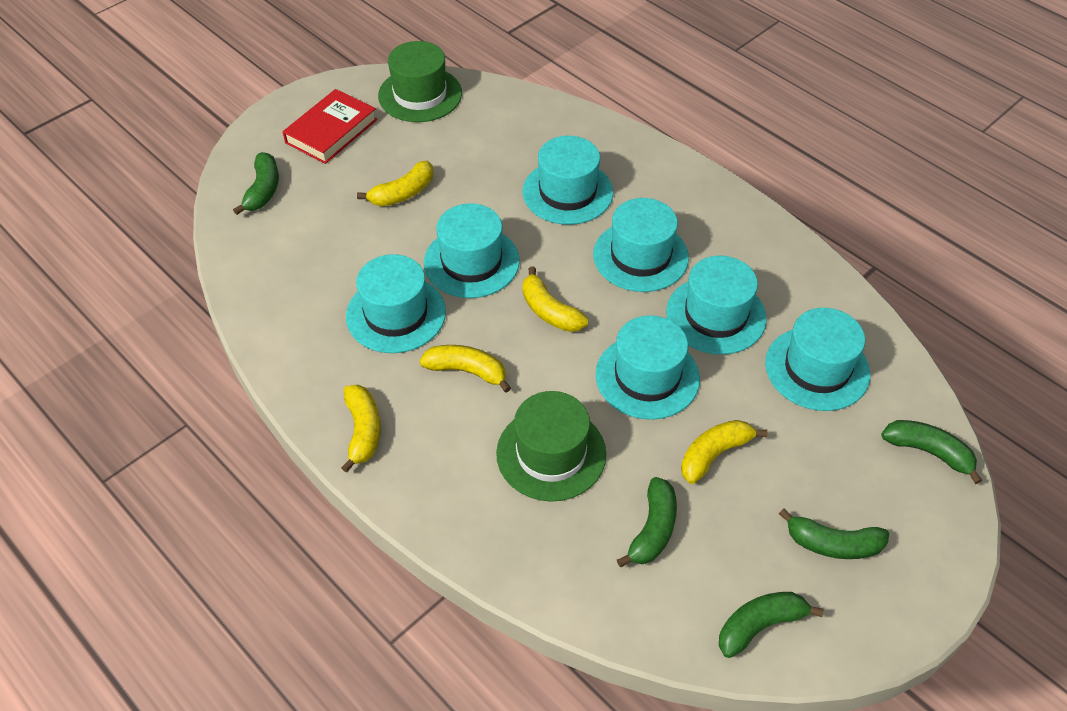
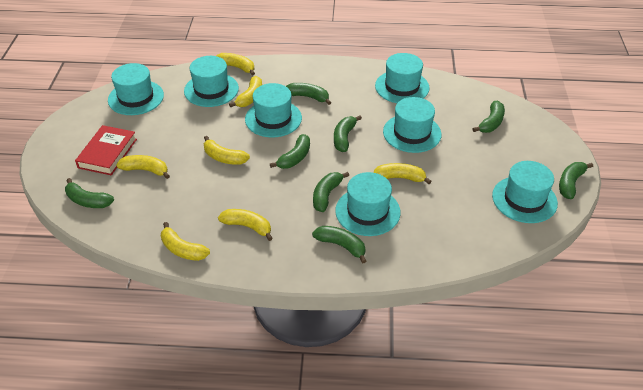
green banana: [233,152,279,215] [617,477,677,567] [719,592,824,658] [779,509,889,559] [881,420,983,484] = 5 -> [65,178,114,208] [270,134,310,169] [286,83,332,105] [312,226,366,263] [313,172,349,212] [334,115,362,152] [473,101,505,133] [559,162,593,199] = 8
green hat: [378,41,462,122] [496,391,606,502] = 2 -> none = 0
yellow banana: [341,385,380,473] [357,161,433,206] [419,345,511,393] [522,267,588,332] [681,420,767,484] = 5 -> [116,155,170,179] [161,222,210,261] [204,136,250,165] [217,53,255,76] [218,209,273,241] [229,76,262,107] [373,163,432,184] = 7

